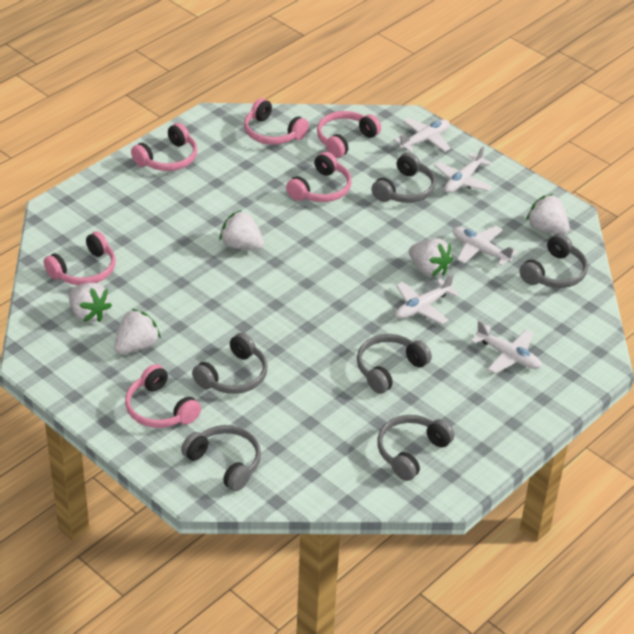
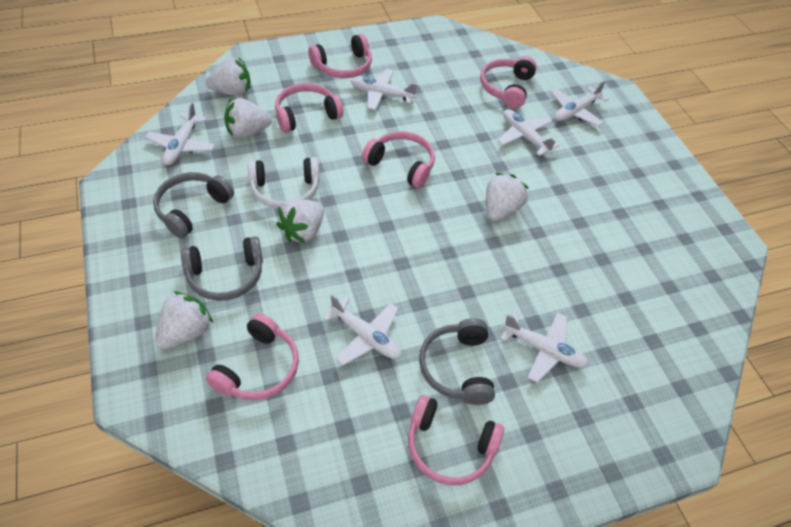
grey headphones: [181,425,261,491] [192,333,268,394] [357,334,432,394] [371,152,436,203] [377,415,455,481] [519,233,588,288] = 6 -> [153,172,234,238] [181,236,263,301] [419,318,495,405] = 3
white headphones: none = 0 -> [248,157,320,209] = 1
white plane: [394,118,450,152] [395,274,459,324] [434,146,492,193] [453,226,517,266] [471,321,542,374] = 5 -> [145,102,215,165] [323,295,402,366] [351,69,417,110] [497,109,560,156] [500,313,589,383] [551,80,609,127] = 6

